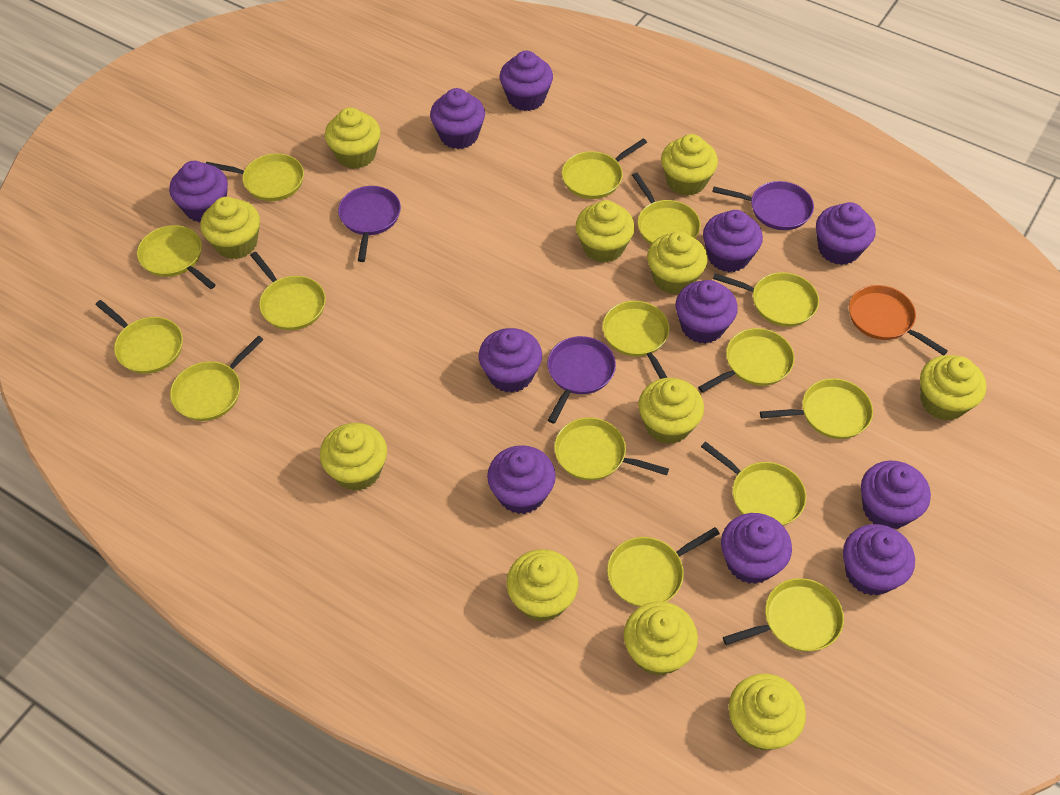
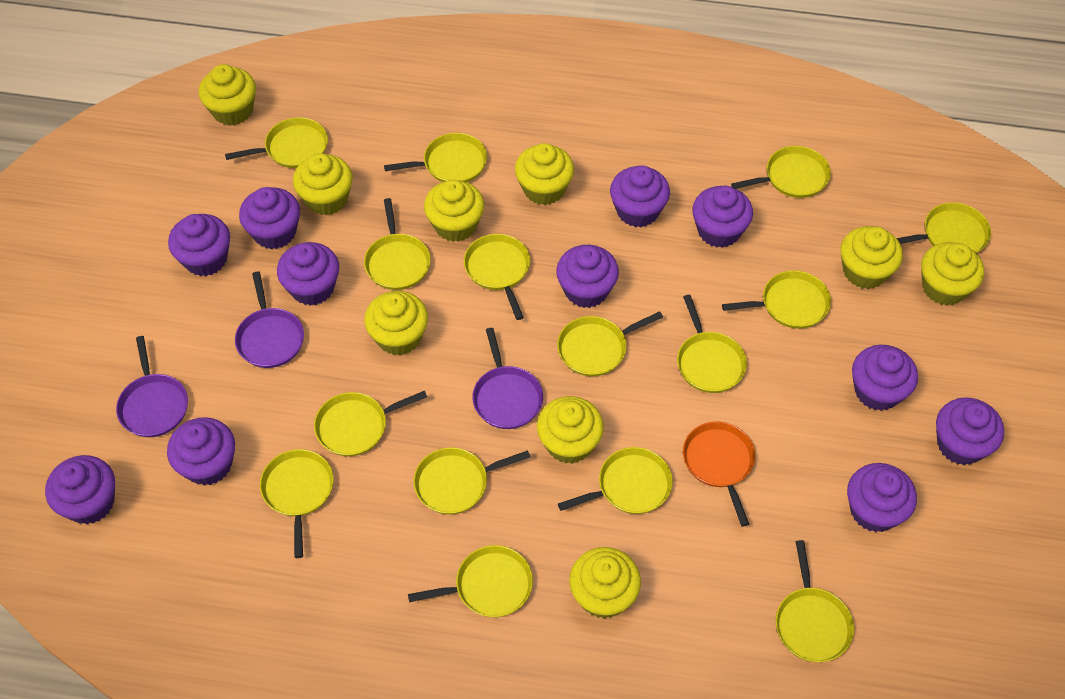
yellow cupcake: [200,197,260,259] [320,423,387,491] [325,107,381,169] [506,549,579,622] [576,200,635,263] [624,601,698,676] [638,378,704,444] [647,231,708,294] [661,134,718,196] [729,674,806,750] [920,355,986,421] = 11 -> [199,64,256,125] [293,153,353,215] [364,291,428,356] [424,180,484,242] [515,143,574,205] [537,396,604,464] [569,547,641,619] [840,226,903,289] [921,242,984,306] = 9

